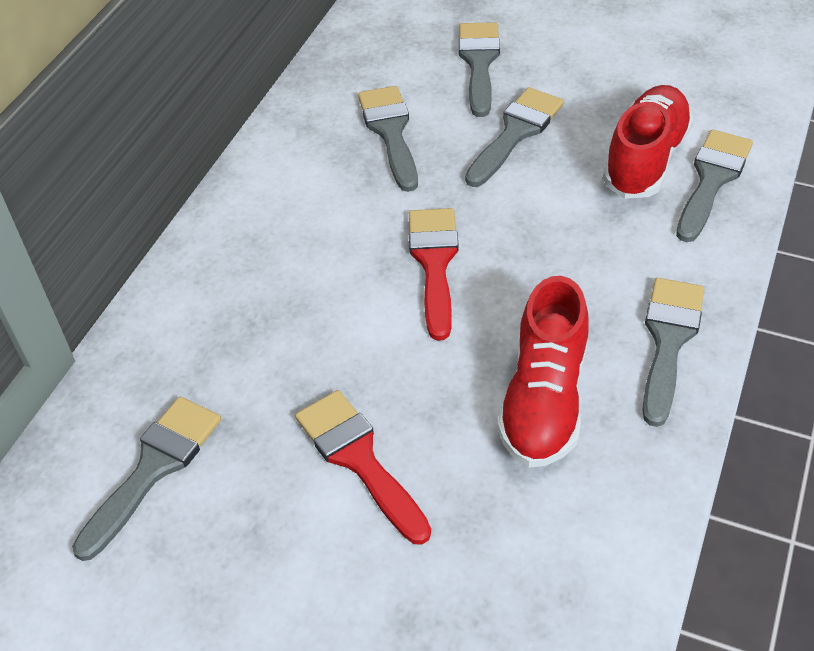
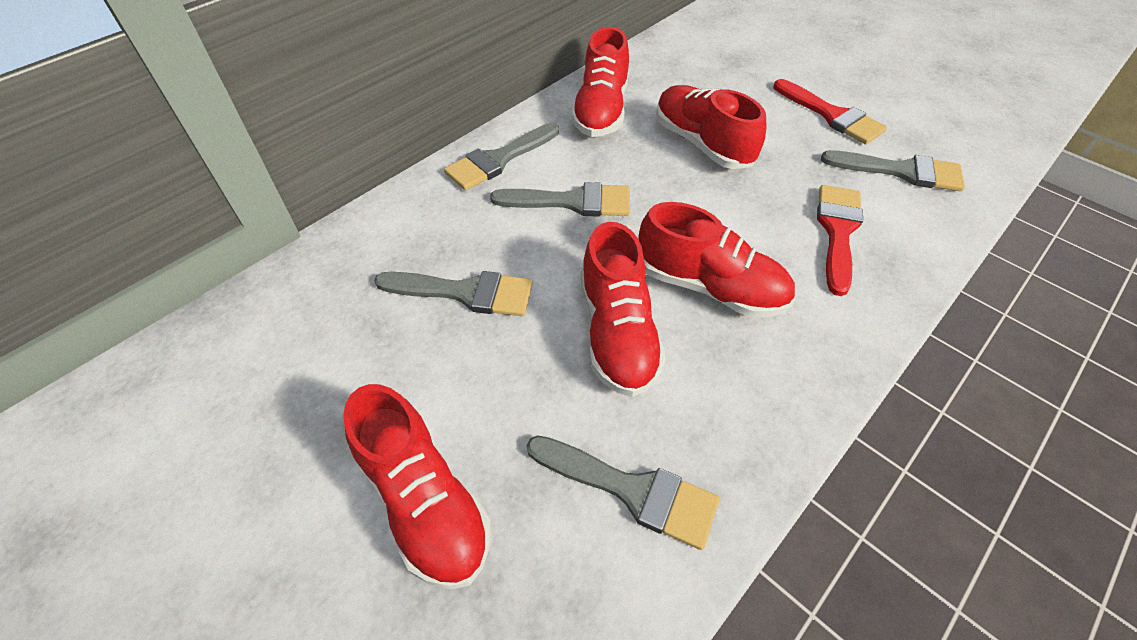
grey brush: [72,397,221,561] [358,86,418,192] [459,22,500,117] [465,87,564,187] [642,278,704,427] [676,129,753,242] = 6 -> [374,271,533,316] [444,123,559,191] [490,182,630,217] [527,435,720,550] [821,150,965,191] = 5
red shoe: [497,276,589,468] [603,85,693,199] = 2 -> [343,384,491,589] [571,27,629,137] [581,222,666,397] [638,202,795,317] [656,85,766,169] = 5

